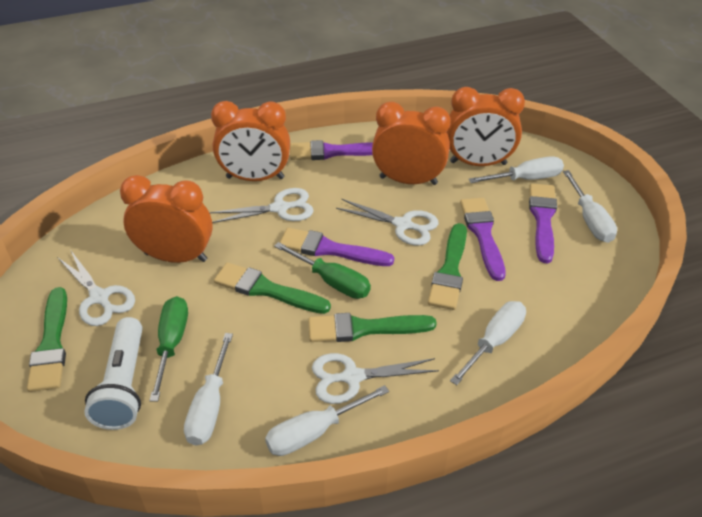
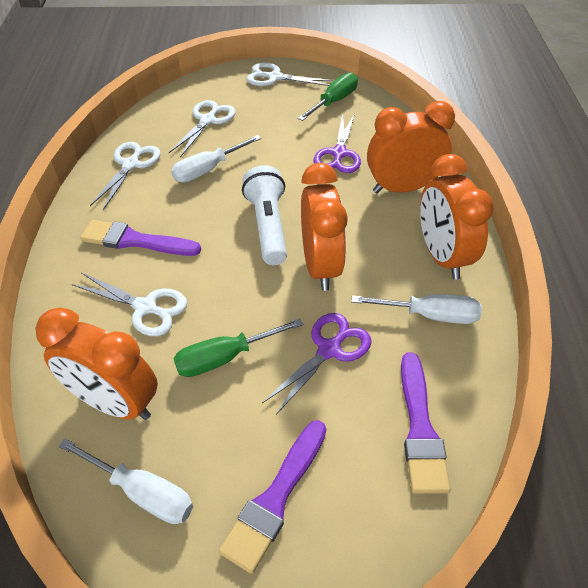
green brush: [27,287,67,392] [214,262,331,314] [308,313,437,342] [428,223,467,310] = 4 -> none = 0
purple brush: [280,228,394,266] [290,140,373,160] [460,198,506,281] [529,183,557,263] = 4 -> [80,220,201,256] [219,420,326,574] [401,353,451,494] = 3
purple scissors: none = 0 -> [262,313,371,415] [313,114,361,173] = 2
white screwdriver: [184,333,233,446] [265,385,389,456] [450,301,526,385] [468,156,564,183] [563,170,617,243] = 5 -> [58,438,193,524] [171,135,261,183] [351,294,482,324] = 3

